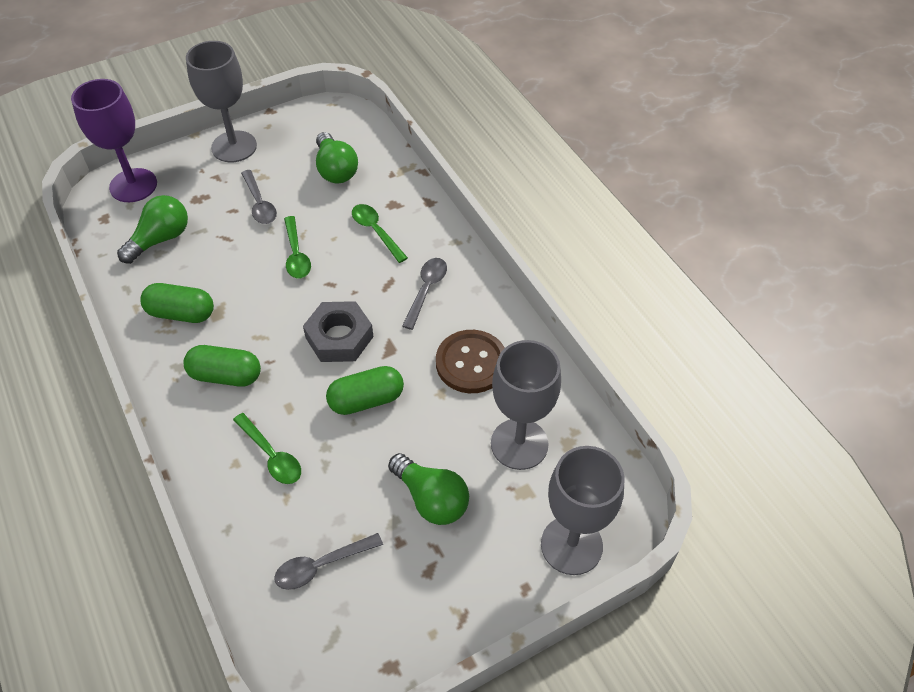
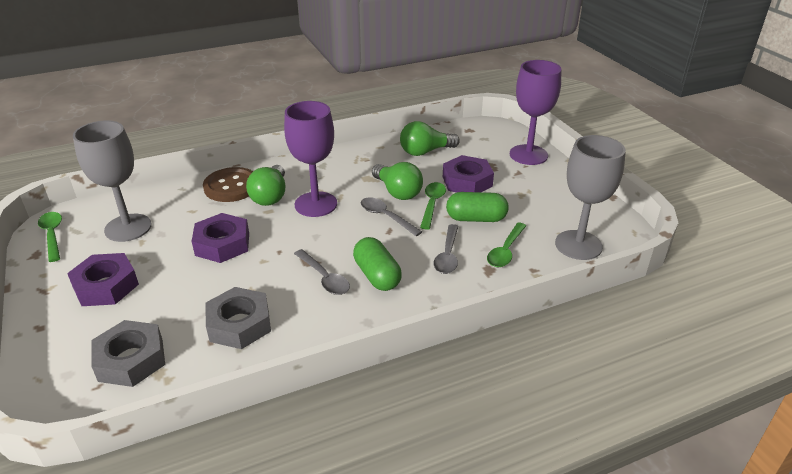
green capsule: [141,283,214,323] [183,345,261,387] [326,366,404,415] = 3 -> [353,237,402,291] [446,192,509,222] = 2
grey goblet: [186,41,257,162] [491,340,561,470] [541,446,625,575] = 3 -> [73,120,152,242] [555,135,626,260] = 2
grey nut: [303,301,374,362] = 1 -> [91,320,165,387] [205,287,271,349] = 2
purple goblet: [71,79,157,202] = 1 -> [284,101,337,217] [510,60,561,165] = 2
purple nut: none = 0 -> [67,253,139,306] [192,213,249,263] [443,155,494,193] = 3

